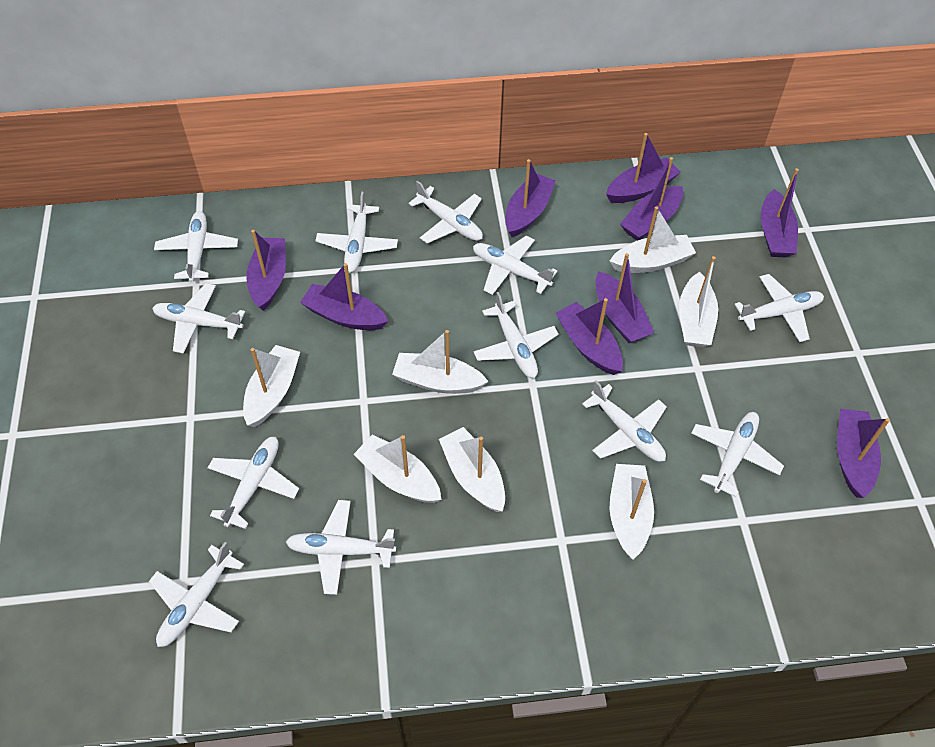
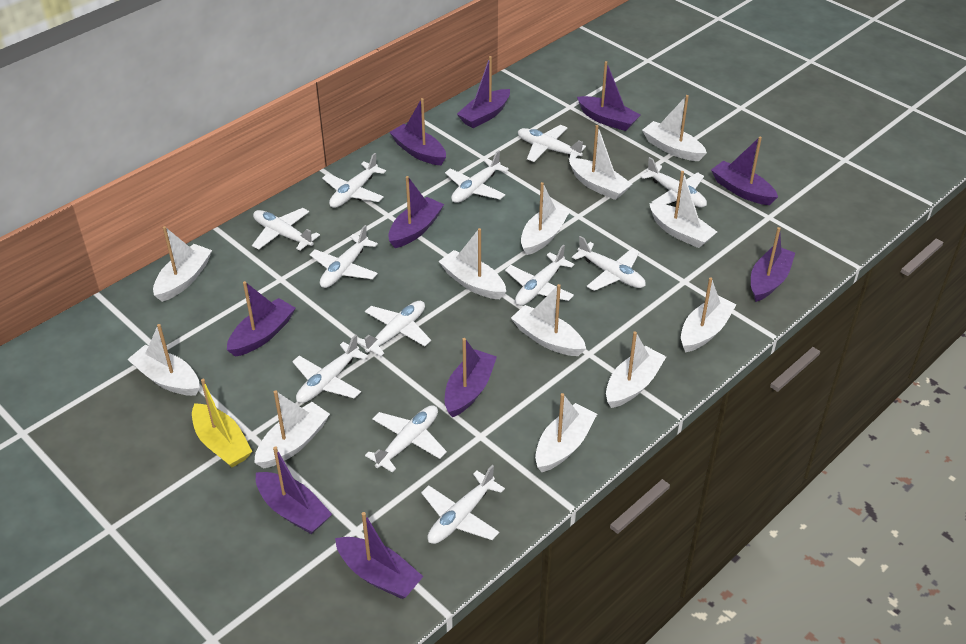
purple boat: [246,230,286,311] [300,263,388,330] [505,159,556,237] [556,298,623,375] [596,253,654,343] [606,133,681,203] [620,157,683,241] [761,168,799,258] [837,409,890,498] = 9 -> [227,281,295,357] [256,446,332,534] [335,512,424,599] [388,176,444,248] [389,98,446,165] [445,338,497,418] [457,56,510,128] [577,61,640,131] [711,136,778,205] [751,227,795,302] = 10
white boat: [243,345,300,427] [354,434,442,503] [392,330,489,394] [439,427,505,512] [609,464,654,560] [610,206,696,273] [679,256,718,347] = 7 -> [127,324,200,396] [153,226,212,302] [254,390,330,468] [439,228,506,299] [511,284,586,356] [521,182,571,255] [535,393,597,472] [569,125,632,200] [606,331,666,408] [642,95,707,161] [649,171,717,248] [681,277,737,353] = 12
yellow boat: none = 0 -> [192,379,253,467] = 1

